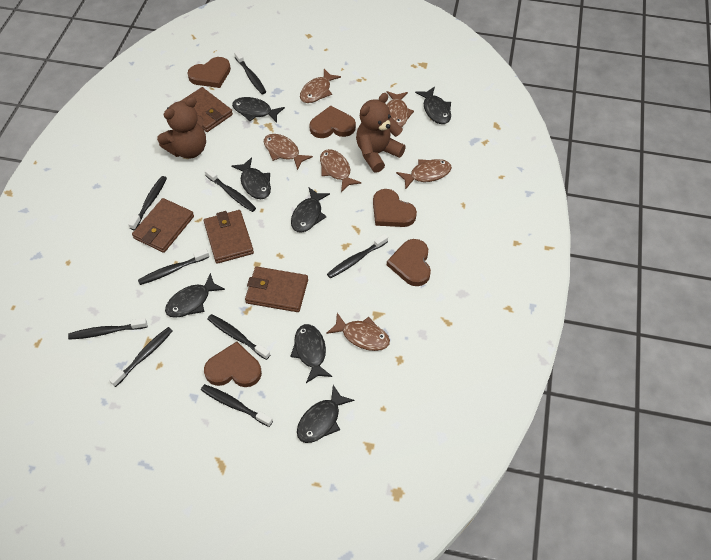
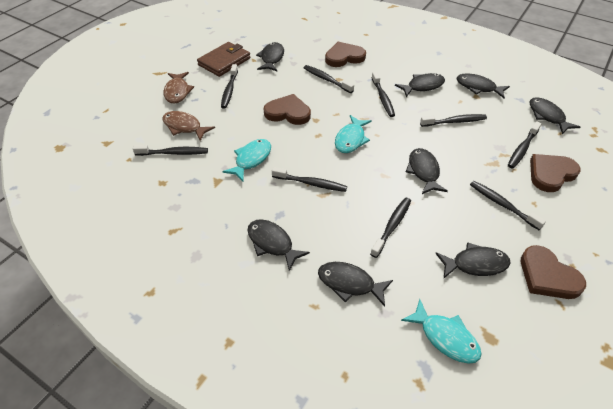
black fish: [165,273,225,318] [231,157,271,199] [232,97,285,123] [290,324,332,383] [291,188,330,233] [297,385,354,443] [415,87,451,124] = 7 -> [247,219,310,271] [256,42,284,72] [318,262,393,307] [395,73,445,97] [406,148,448,194] [435,242,511,278] [457,74,510,98] [529,97,580,134] = 8
brown fish: [264,134,313,170] [300,69,341,103] [320,149,361,192] [326,313,390,351] [387,91,414,127] [396,159,452,190] = 6 -> [162,111,215,141] [164,72,194,104] = 2
brown heart: [187,57,231,88] [204,341,262,387] [309,106,356,138] [373,189,417,227] [387,239,431,286] = 5 -> [264,94,311,125] [325,42,366,67] [521,245,586,299] [530,154,581,192] = 4
brown teddy bear: [157,97,206,158] [356,93,406,173] = 2 -> none = 0
brown wallet: [132,198,194,253] [181,87,233,132] [204,210,254,264] [245,267,308,312] = 4 -> [197,42,251,77] = 1
turquoise fish: none = 0 -> [222,139,271,181] [335,115,372,153] [401,299,482,364] = 3

